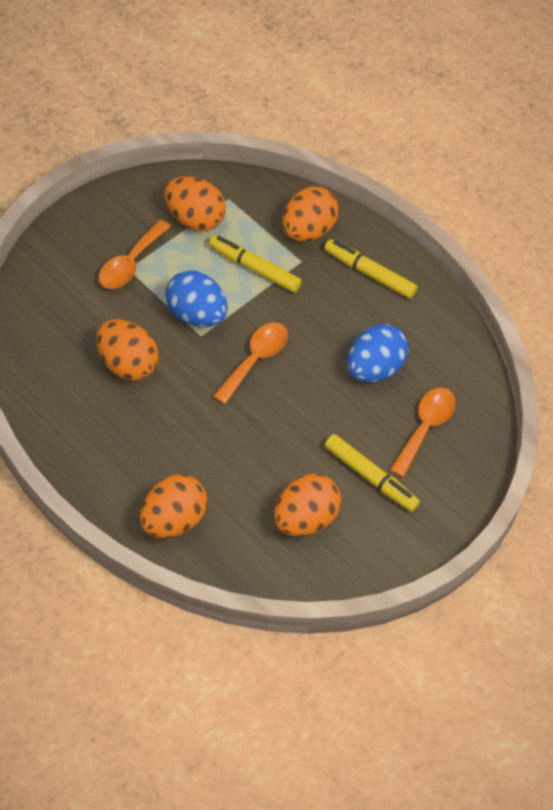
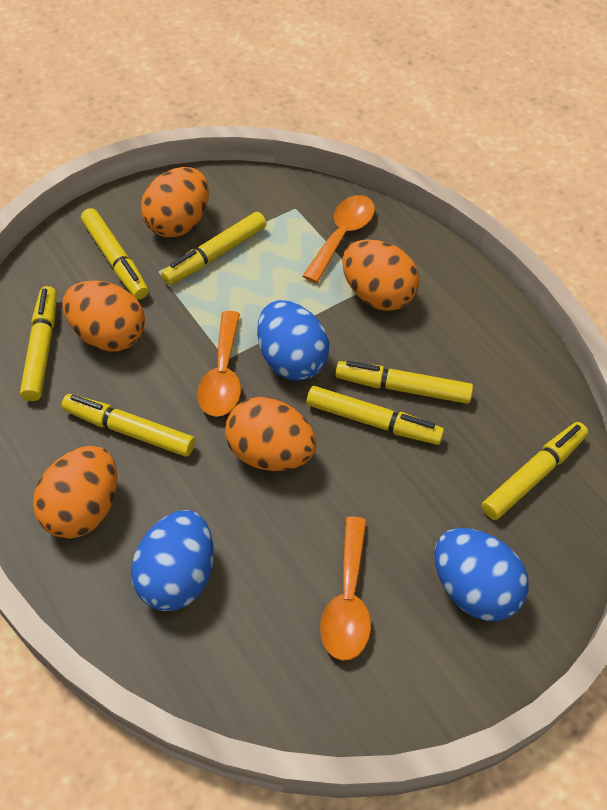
blue egg: [165,271,228,327] [347,324,409,382] = 2 -> [131,510,214,611] [257,300,329,381] [434,528,529,621] = 3
yellow marker: [209,235,302,293] [324,239,417,299] [325,434,420,512] = 3 -> [20,286,57,401] [61,394,195,457] [81,208,149,299] [161,212,266,285] [306,386,444,445] [335,361,473,404] [482,422,588,520] = 7

